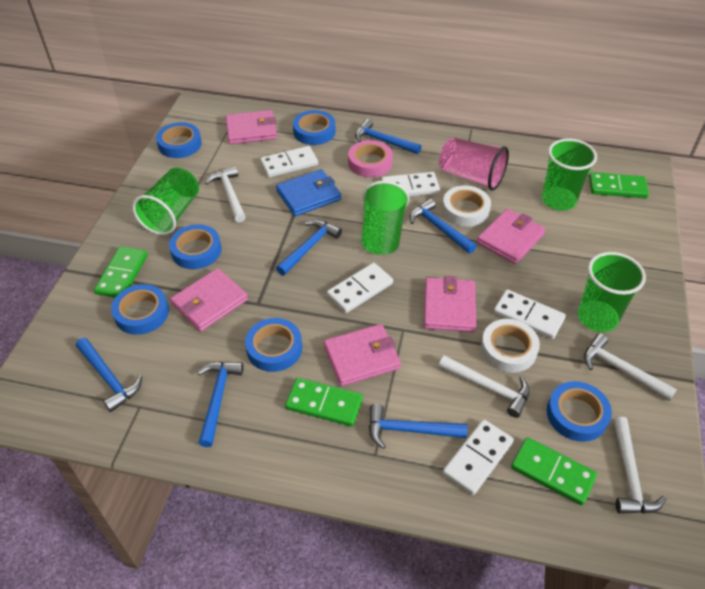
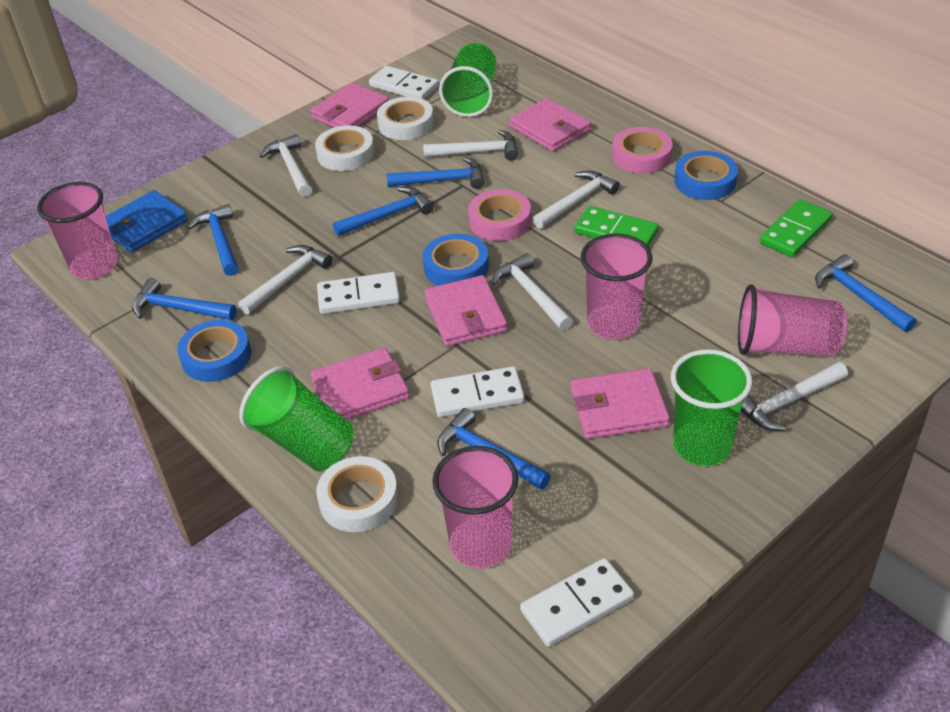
blue tape: [111,284,169,335] [156,122,202,158] [169,224,221,269] [245,318,302,372] [293,110,335,145] [547,381,612,442] = 6 -> [177,320,251,382] [423,234,489,286] [674,151,738,200] = 3
green cup: [132,167,199,235] [361,180,409,255] [542,138,597,211] [578,252,646,332] = 4 -> [239,366,353,471] [439,43,496,117] [671,349,752,466] = 3
green domino: [94,246,148,298] [285,378,363,427] [511,437,597,505] [589,172,649,198] = 4 -> [574,206,659,247] [759,199,833,257] = 2
pink cup: [439,137,509,191] = 1 -> [37,182,118,279] [432,446,519,568] [580,233,653,340] [738,284,847,356] = 4
pink tape: [348,140,393,178] = 1 -> [468,189,531,241] [612,127,673,174] = 2
white domino: [260,146,318,177] [327,263,393,313] [381,172,440,197] [443,419,514,495] [493,289,566,339] = 5 -> [317,272,400,314] [369,66,439,99] [431,366,525,417] [520,558,634,647] = 4
white hammer: [205,166,246,222] [439,355,530,418] [584,333,677,401] [613,417,667,514] = 4 -> [238,245,332,314] [260,134,312,197] [423,130,518,161] [492,253,573,331] [532,171,620,229] [741,362,848,431] = 6
white tape: [442,185,491,227] [481,319,540,373] = 2 -> [315,125,375,171] [316,456,398,532] [377,97,434,140] = 3

